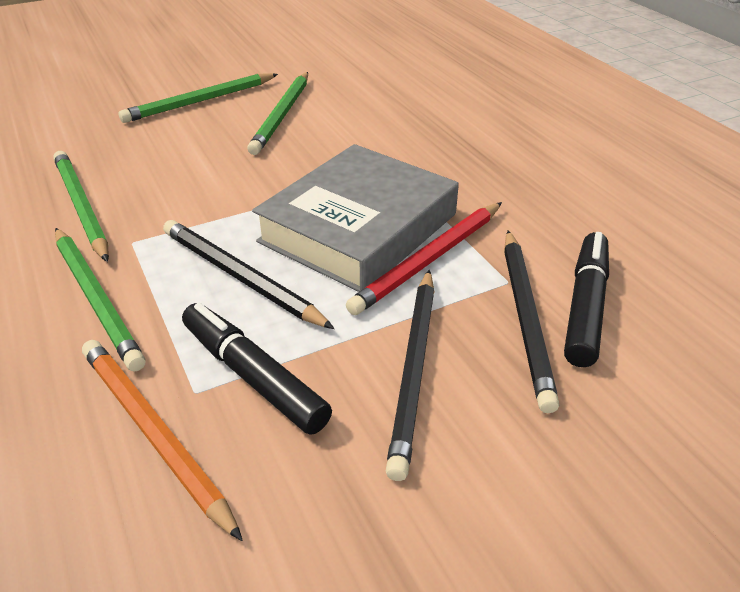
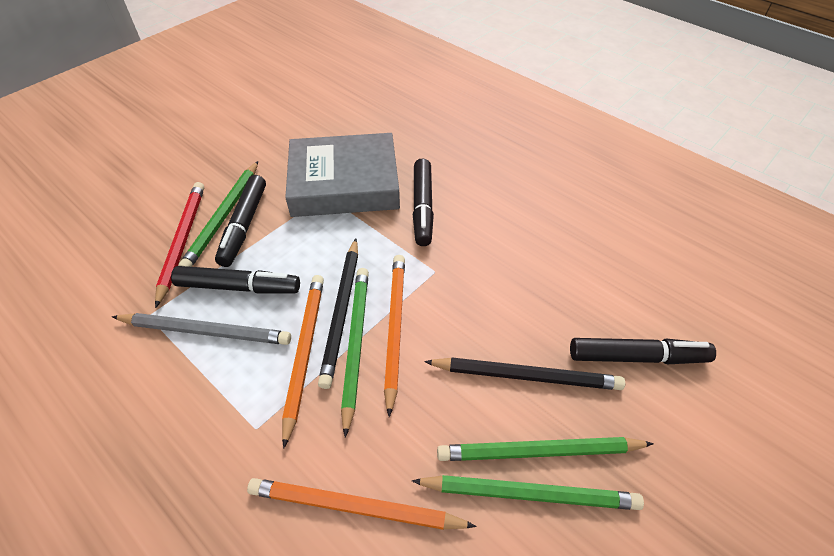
black marker: [182,303,332,435] [564,232,609,367] = 2 -> [171,266,300,294] [215,175,266,267] [413,158,434,246] [570,338,716,364] = 4
black pencil: [163,220,335,329] [386,270,434,481] [504,230,559,413] = 3 -> [318,239,358,389] [424,357,625,390] = 2
grey pencil: none = 0 -> [112,313,291,345] = 1
orange pencil: [82,340,243,541] = 1 -> [247,478,476,530] [282,275,324,449] [384,255,405,417] = 3

